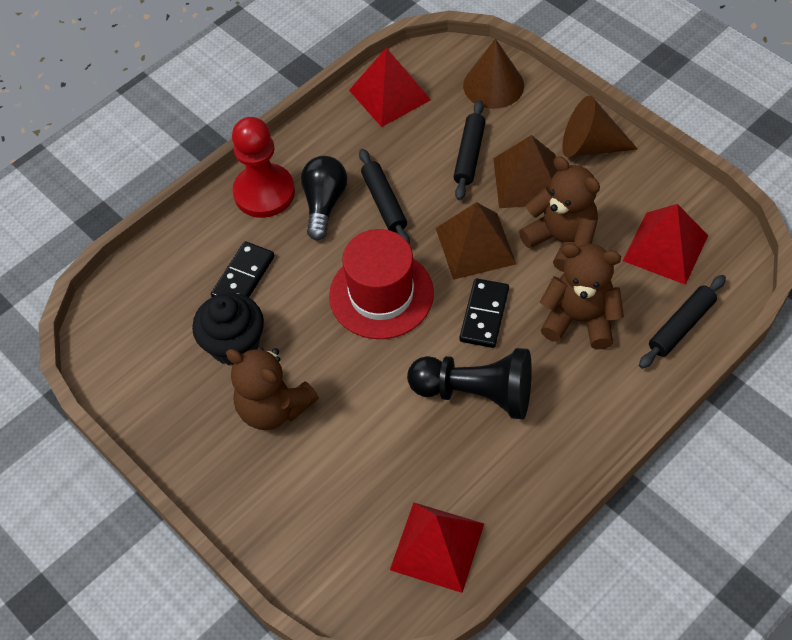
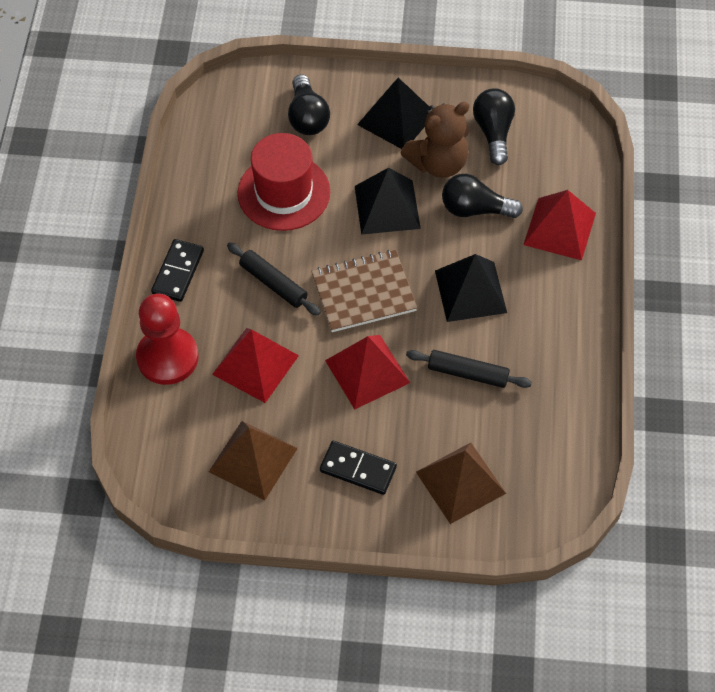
black cupcake: [192,293,264,366] = 1 -> none = 0
black light bulb: [301,156,347,240] = 1 -> [288,74,330,135] [442,174,523,218] [473,88,515,165] = 3
black pawn: [407,348,532,419] = 1 -> none = 0
black pyramid: none = 0 -> [355,168,421,235] [357,78,429,149] [435,254,507,322] = 3
black rolling pin: [359,149,410,245] [454,100,486,200] [639,275,726,369] = 3 -> [227,242,321,316] [406,350,532,388] = 2
brown cone: [463,39,524,109] [562,96,638,157] = 2 -> none = 0
brown notebook: none = 0 -> [311,250,417,332] = 1
brown teddy bear: [226,347,319,430] [519,156,600,272] [540,243,624,349] = 3 -> [401,102,469,178] = 1

